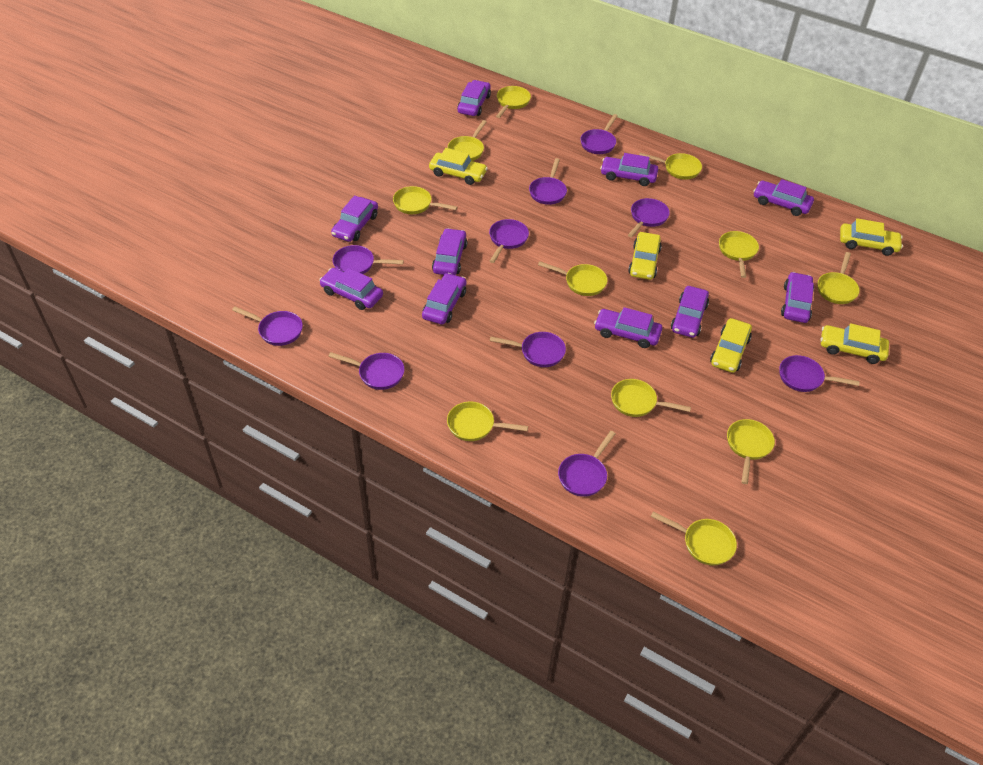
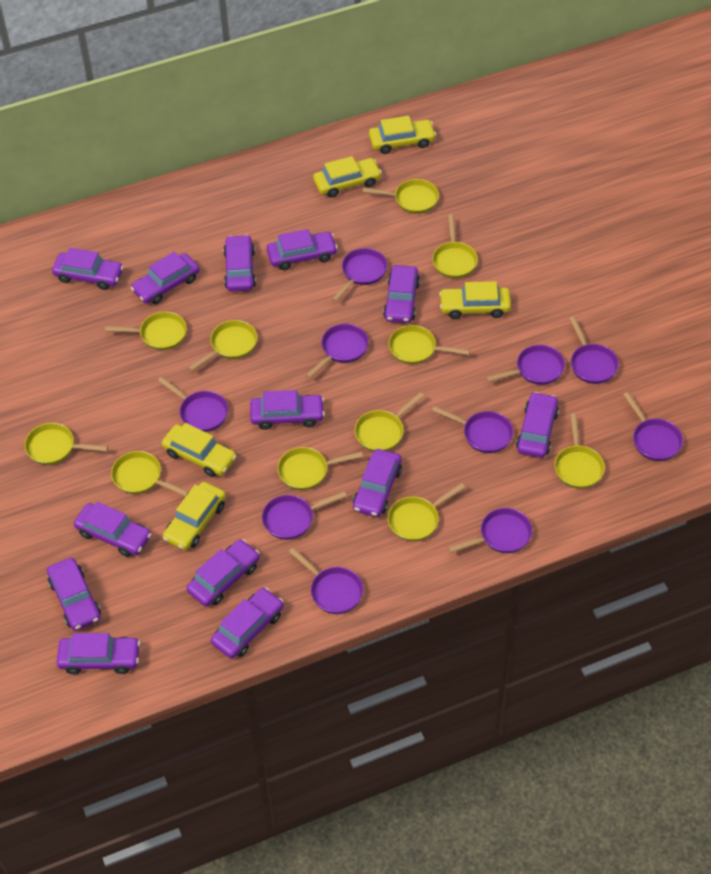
purple car: [319,268,383,310] [331,196,378,242] [422,273,466,325] [432,228,467,275] [457,80,491,116] [594,307,662,348] [600,153,658,186] [671,286,709,338] [754,179,814,216] [781,272,814,323] = 10 -> [47,558,101,631] [52,248,124,290] [57,633,140,674] [74,502,152,557] [131,252,200,304] [186,539,260,607] [211,587,284,659] [223,235,256,292] [250,390,325,430] [267,229,338,270] [353,449,402,517] [383,265,420,323] [516,392,559,458] = 13

